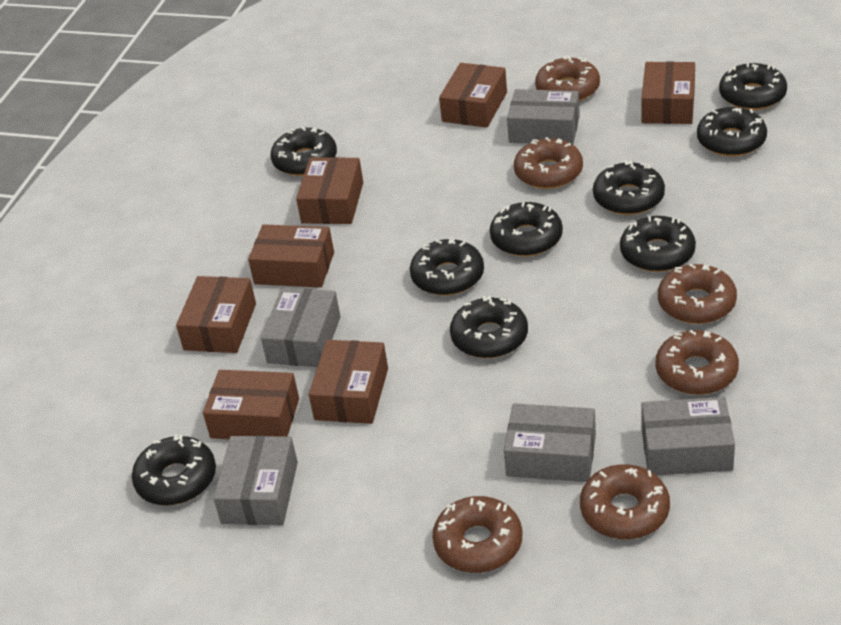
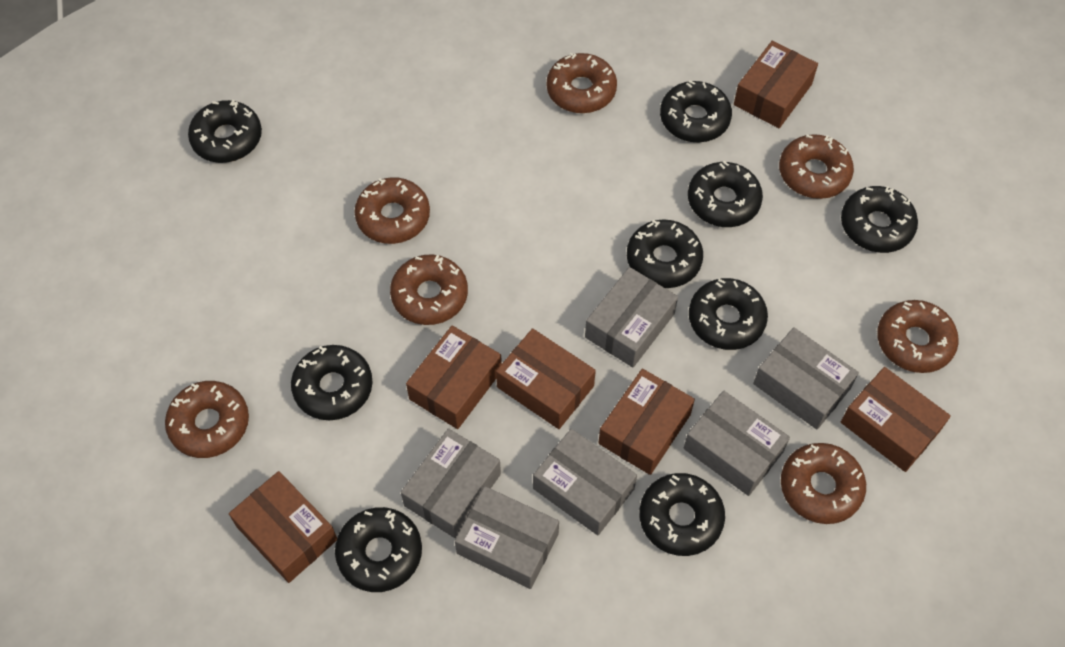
brown box: [176,276,256,353] [203,370,299,439] [248,224,334,288] [296,157,363,224] [309,340,388,424] [439,63,507,128] [642,62,695,124] = 7 -> [229,471,337,583] [406,325,502,429] [496,328,596,429] [598,369,695,475] [734,41,818,128] [841,367,951,472] = 6
brown donut: [432,496,523,573] [514,137,583,189] [535,56,600,101] [580,465,670,539] [656,330,739,395] [658,264,737,324] = 6 -> [165,381,249,458] [355,177,430,244] [390,254,468,325] [547,53,617,113] [779,134,854,199] [781,443,866,524] [877,300,959,373] = 7
grey box: [213,436,298,525] [261,288,340,367] [504,404,596,482] [507,89,580,145] [641,397,735,476] = 5 -> [401,428,501,538] [455,486,559,589] [533,429,637,535] [585,267,678,368] [684,391,790,496] [753,327,859,429] = 6

